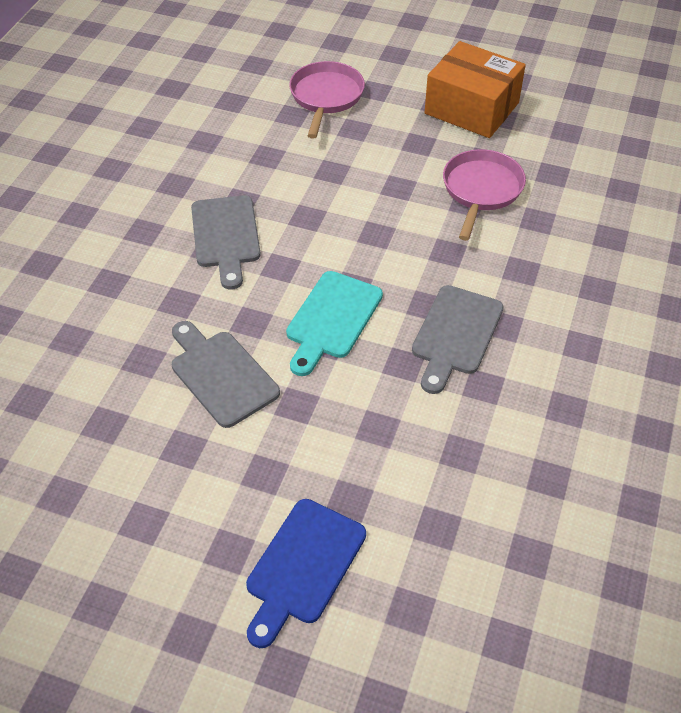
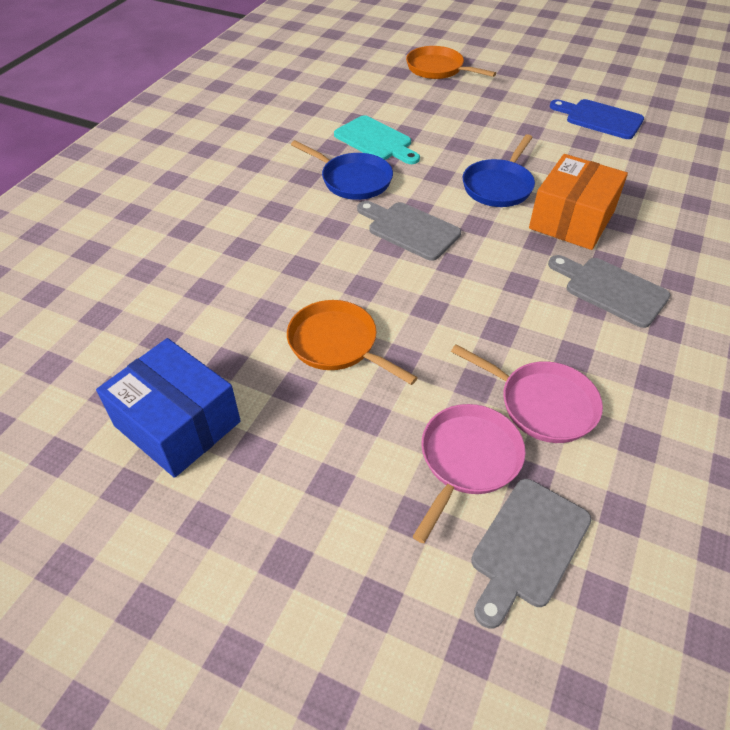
blue box: none = 0 -> [96,338,241,478] = 1
blue pan: none = 0 -> [291,140,393,200] [463,134,535,207] = 2
orange pan: none = 0 -> [287,300,418,385] [406,46,496,79] = 2

